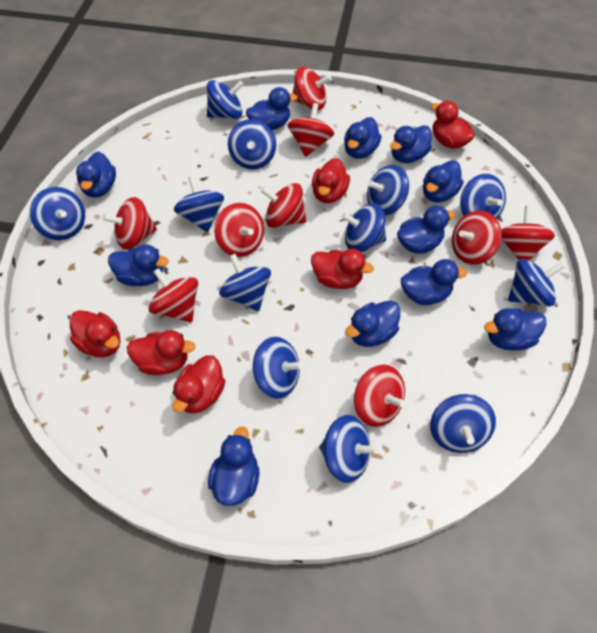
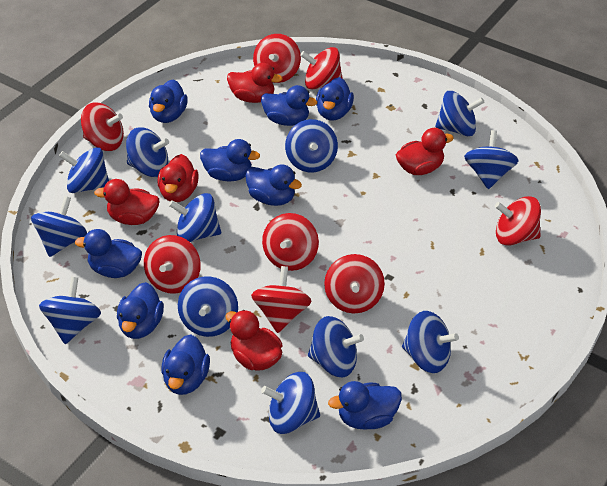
blue duck: [76,152,116,198] [108,244,169,286] [208,426,259,506] [246,87,298,130] [344,117,382,159] [345,301,400,347] [390,125,432,163] [397,206,455,254] [401,259,467,305] [423,160,464,203] [484,308,547,351] = 11 -> [75,229,142,278] [117,282,164,339] [149,79,188,123] [161,334,210,395] [200,139,260,182] [245,164,302,206] [261,85,317,126] [316,77,354,120] [328,381,402,430] = 9
red duck: [70,310,120,357] [127,330,195,375] [172,355,225,414] [311,249,374,289] [312,158,350,203] [431,101,475,149] = 6 -> [94,179,160,225] [157,154,199,202] [225,310,282,371] [227,63,282,103] [396,128,454,175] = 5
red spinning top: [103,197,157,250] [149,268,198,322] [214,203,264,257] [261,183,306,228] [287,103,334,157] [293,66,331,110] [354,365,406,427] [452,211,502,265] [501,206,555,261] = 9 -> [81,102,124,151] [144,235,201,294] [251,266,312,333] [253,34,301,83] [262,213,319,271] [300,47,343,89] [324,254,385,313] [495,196,541,245] = 8

